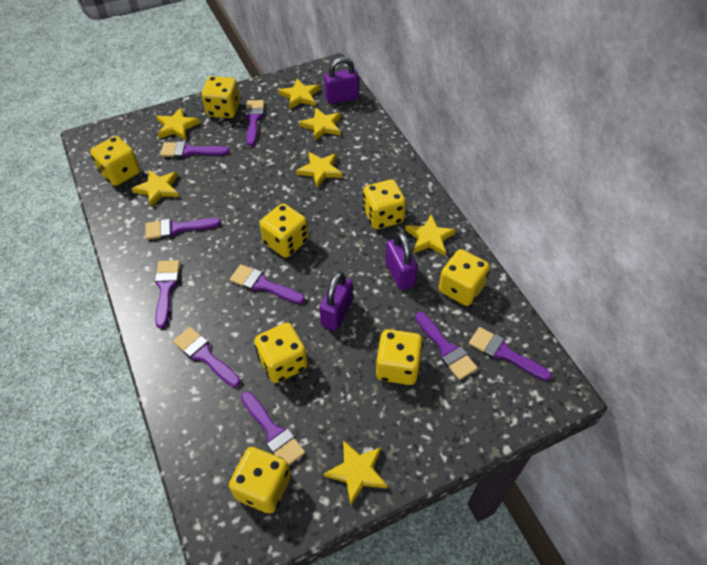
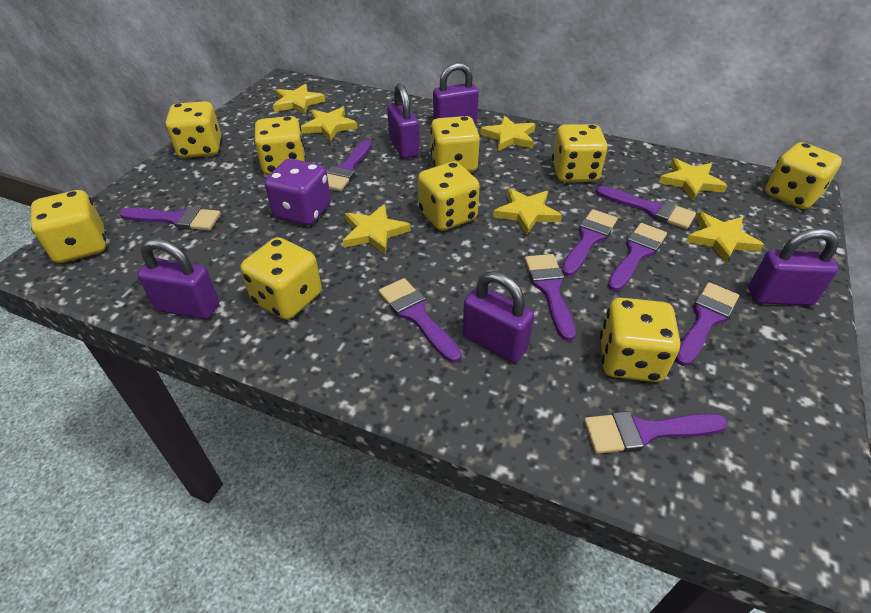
purple dice: none = 0 -> [265,158,331,225] = 1
purple padlock: [319,271,353,331] [324,57,359,104] [385,232,418,290] = 3 -> [137,238,219,319] [387,83,419,159] [433,62,479,123] [462,271,534,363] [748,228,839,306] = 5
yellow dice: [90,136,140,186] [201,76,240,118] [229,447,291,514] [254,323,308,383] [260,203,308,258] [363,179,406,229] [376,329,423,385] [439,249,490,306] = 8 -> [31,190,106,263] [166,101,221,158] [240,237,322,320] [254,116,306,175] [418,162,480,231] [430,116,480,172] [552,124,608,182] [600,298,680,382] [765,142,842,209] = 9

